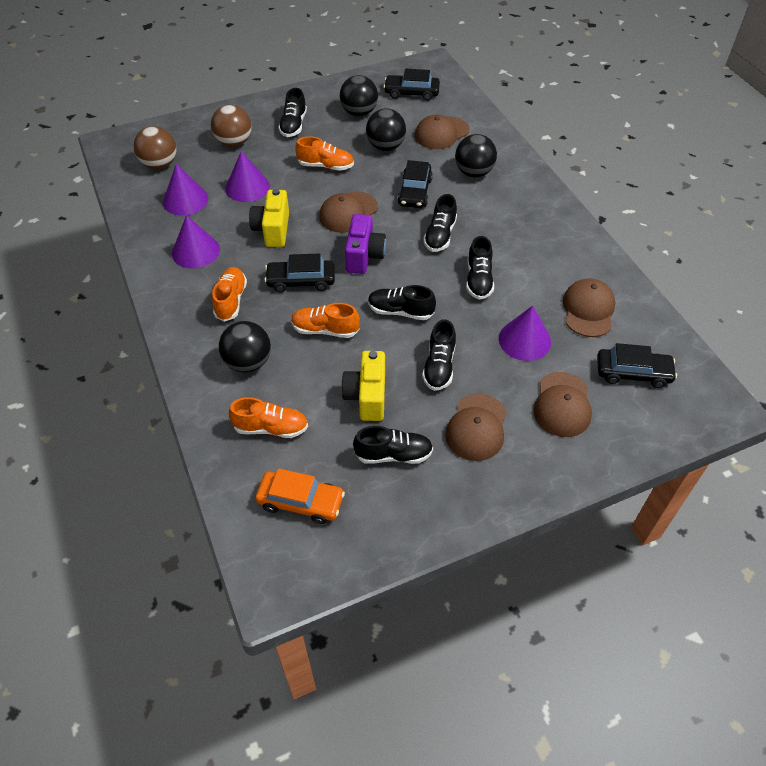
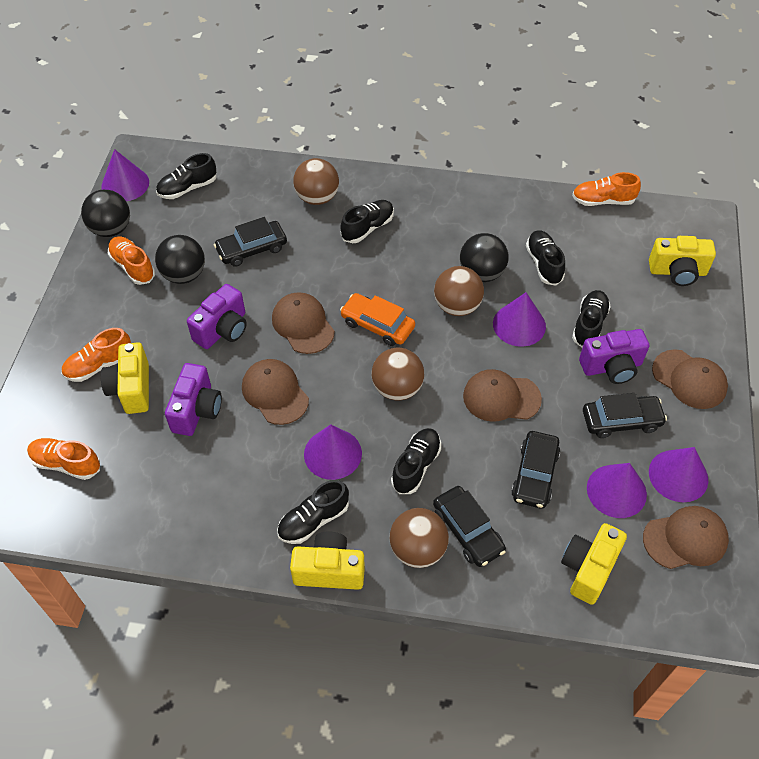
black ball: [219,321,271,373] [340,75,378,116] [366,109,406,151] [455,134,497,178] = 4 -> [81,190,130,237] [155,235,205,284] [460,233,508,282] = 3
brown ball: [134,126,176,169] [211,105,252,147] = 2 -> [293,158,339,205] [371,348,424,400] [389,508,449,568] [434,266,484,316] = 4
purple camera: [345,214,386,274] = 1 -> [165,363,222,436] [187,284,247,349] [579,329,649,384] = 3
purple cone: [163,164,208,216] [172,215,220,268] [225,151,270,202] [499,306,551,361] = 4 -> [101,149,149,201] [304,424,362,480] [493,292,546,347] [587,463,647,518] [649,447,708,502] = 5
yellow camera: [249,189,289,247] [341,351,385,421] = 2 -> [101,342,149,414] [290,532,365,590] [561,523,627,605] [649,236,716,286] = 4

